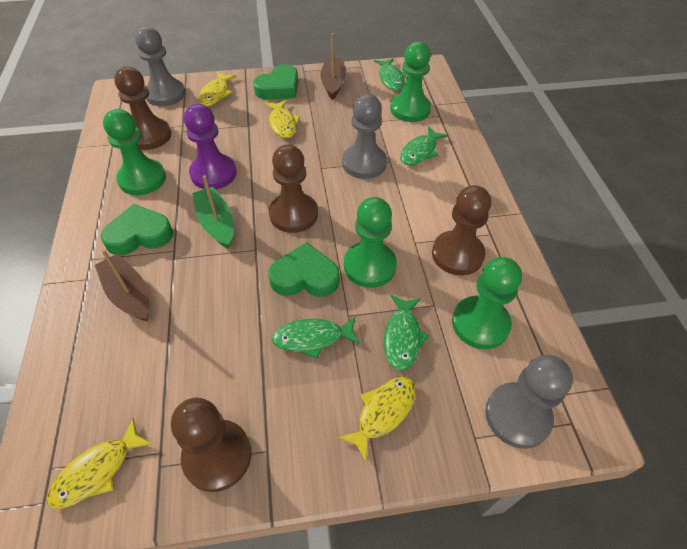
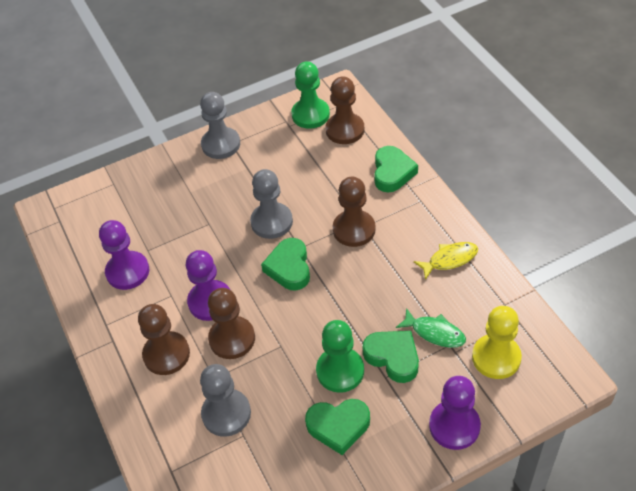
brown boat: [95,249,150,321] [320,33,346,100] = 2 -> none = 0
green boat: [192,175,234,249] = 1 -> none = 0
green fish: [272,316,361,359] [374,58,406,91] [384,295,429,371] [400,126,448,165] = 4 -> [396,308,466,348] = 1
green heart: [101,204,173,255] [253,64,298,100] [268,242,339,297] = 3 -> [261,238,310,290] [305,399,370,455] [363,331,419,383] [374,146,418,193] = 4
green pawn: [103,109,166,195] [344,197,397,288] [390,41,431,122] [452,257,522,349] = 4 -> [291,61,330,129] [316,320,364,393] = 2
purple pawn: [184,104,236,189] = 1 -> [99,220,149,290] [186,250,230,321] [429,376,481,450] = 3
yellow fish: [47,418,153,509] [199,72,236,106] [265,100,300,138] [338,377,416,462] = 4 -> [414,242,478,280] = 1
yellow pawn: none = 0 -> [472,306,522,379] = 1

